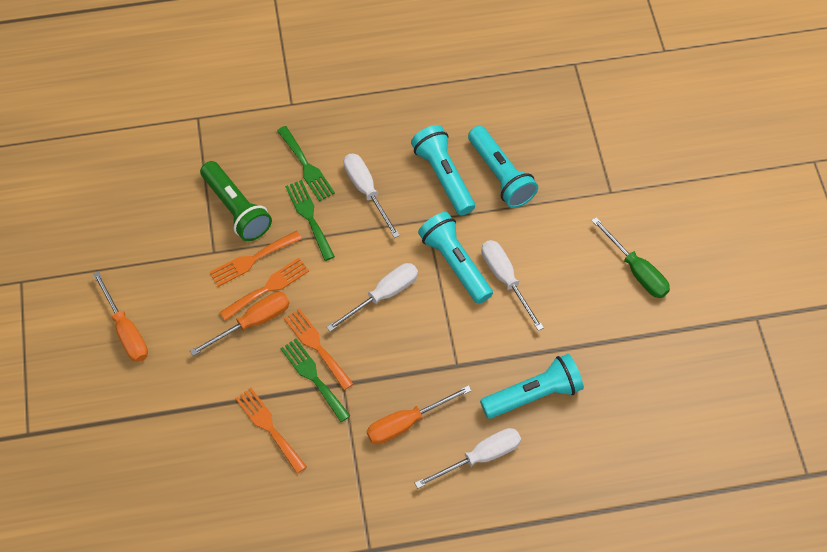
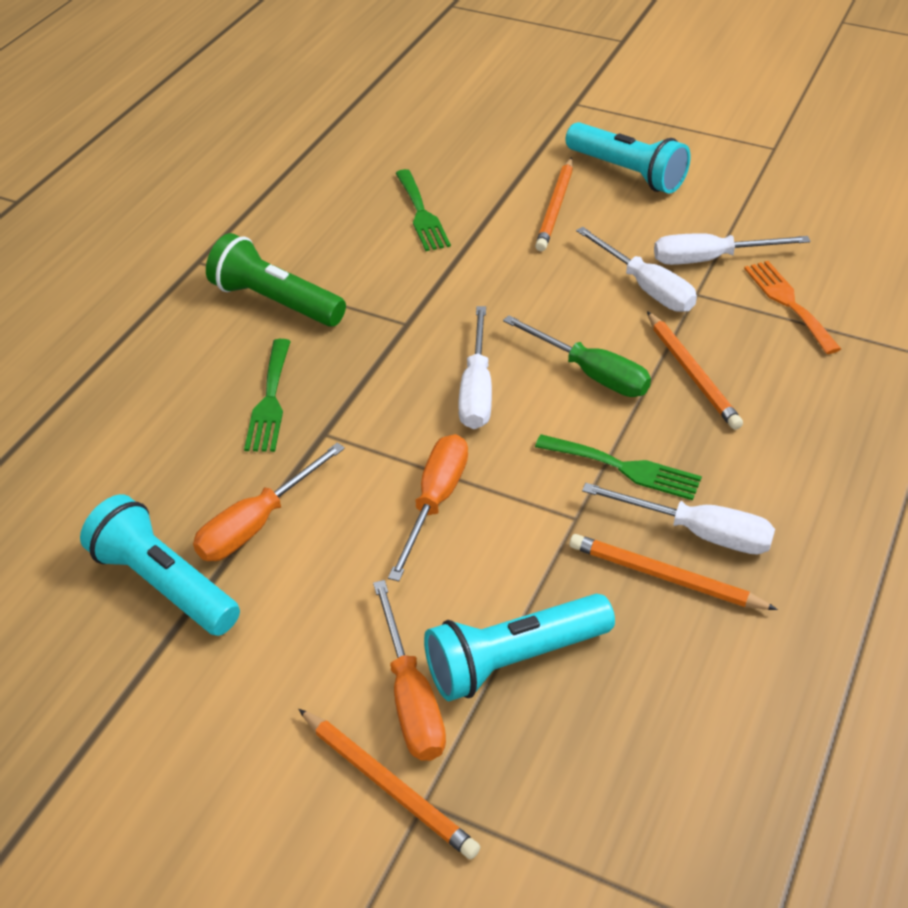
orange fork: [210,231,302,287] [219,258,309,321] [235,388,307,474] [284,308,354,390] = 4 -> [744,261,841,354] = 1
orange pencil: none = 0 -> [299,709,480,859] [535,157,573,251] [570,534,778,610] [647,311,743,430] = 4
turquoise flashlight: [411,125,475,216] [418,212,493,304] [468,126,538,208] [480,354,584,419] = 4 -> [80,494,240,636] [424,594,615,701] [565,122,691,194] = 3

